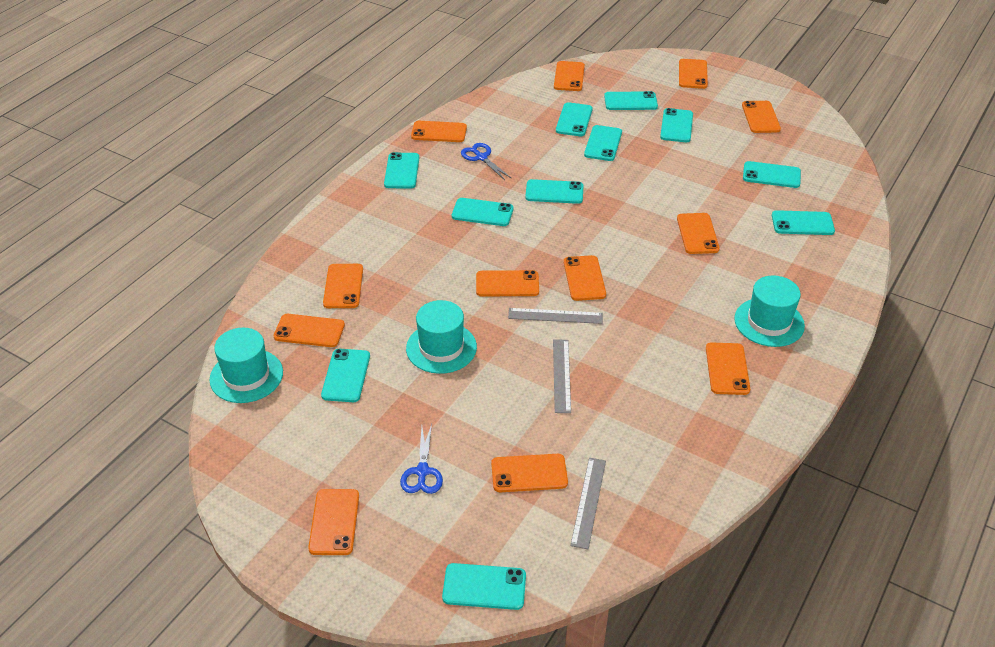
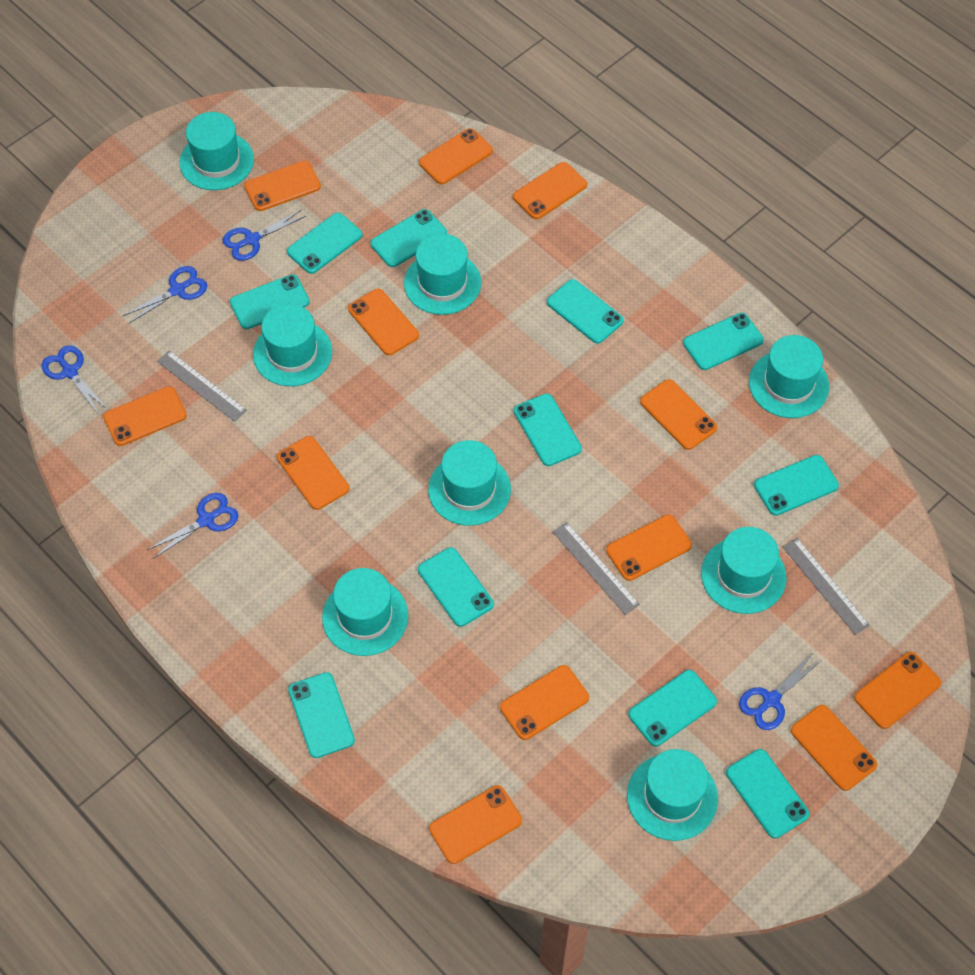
blue scissors: [400,424,443,494] [461,143,511,180] = 2 -> [41,345,108,415] [123,266,207,324] [147,493,239,559] [223,209,306,261] [739,652,822,730] = 5
turquoise hat: [209,328,283,403] [406,300,477,374] [734,275,805,347] = 3 -> [180,112,254,190] [253,304,332,386] [322,568,408,656] [404,234,481,315] [428,440,511,526] [627,749,718,841] [701,527,787,614] [749,335,829,418] = 8

